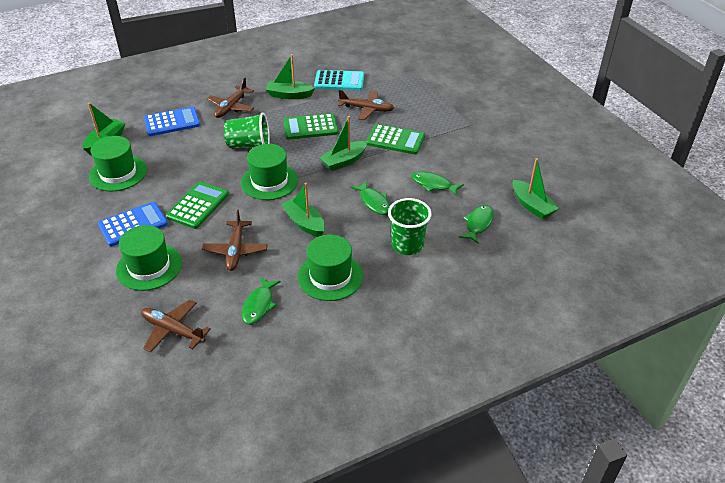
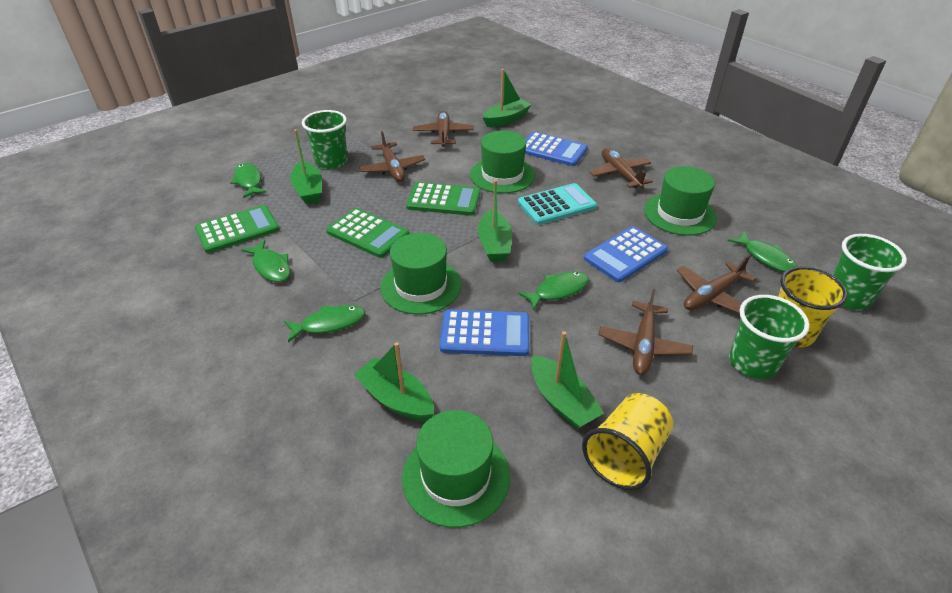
blue calculator: [98,202,168,246] [144,106,200,136] = 2 -> [440,309,529,356] [525,132,588,166] [584,226,668,282] = 3
brown plane: [141,300,211,353] [202,210,268,271] [207,78,254,118] [338,90,394,120] = 4 -> [359,131,425,182] [413,111,474,147] [589,148,653,188] [598,289,693,375] [677,255,757,314] = 5
green cup: [224,113,270,148] [388,198,432,255] = 2 -> [302,110,348,169] [729,295,810,379] [832,234,907,310] = 3
green fish: [241,277,281,324] [350,181,390,215] [411,171,464,197] [459,205,494,244] = 4 -> [230,163,267,198] [241,240,290,282] [284,305,365,342] [518,271,589,311] [728,231,797,272] = 5
yellow cup: none = 0 -> [582,393,673,490] [778,267,848,347] = 2

